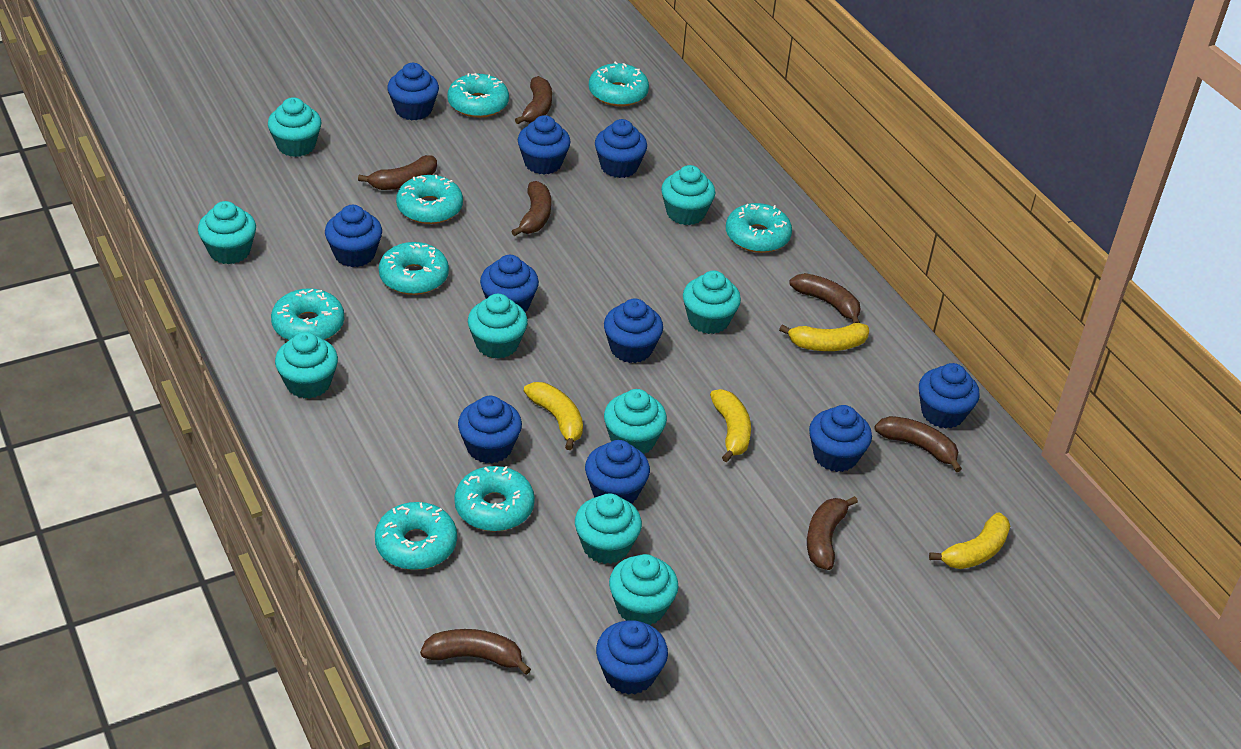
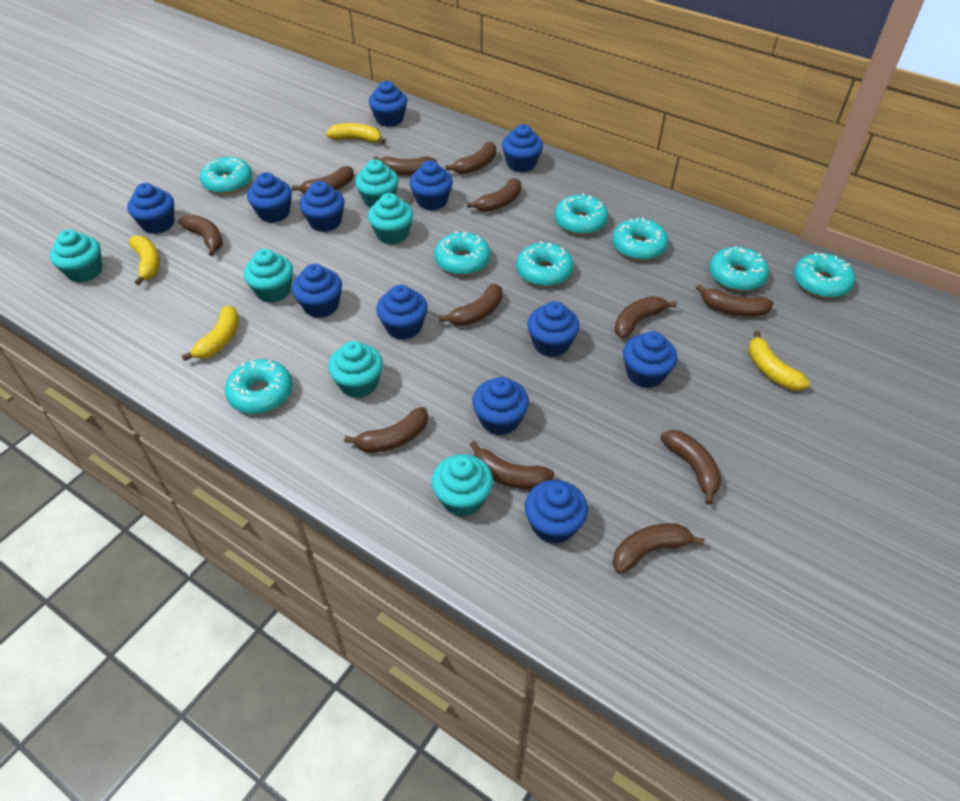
blue cupcake: [325,205,382,267] [387,63,439,120] [458,396,522,464] [480,255,539,312] [518,115,571,174] [585,440,650,504] [595,119,647,178] [596,621,668,695] [604,298,663,363] [809,405,872,472] [919,363,980,429] = 11 -> [127,183,174,234] [247,172,292,223] [292,264,342,318] [300,181,344,232] [369,81,407,127] [376,285,428,340] [409,160,453,211] [472,377,529,435] [502,124,543,172] [525,480,588,544] [527,301,580,357] [623,331,677,388] = 12
brown banana: [358,155,437,190] [420,629,531,675] [511,181,551,236] [515,76,552,124] [789,273,861,323] [807,496,858,570] [874,416,962,472] = 7 -> [178,214,223,256] [292,166,354,194] [344,407,428,453] [373,156,437,175] [439,284,502,326] [445,142,496,174] [467,178,521,212] [470,441,554,489] [612,523,705,574] [615,296,677,338] [660,430,721,505] [696,284,774,317] = 12
turquoise cupcake: [198,201,256,264] [268,97,322,157] [275,332,338,399] [468,294,528,359] [575,493,642,564] [604,389,667,454] [609,554,679,625] [661,165,715,225] [683,271,741,334] = 9 -> [50,230,102,283] [244,249,293,303] [328,341,383,398] [355,159,399,208] [368,193,413,245] [432,454,493,516] = 6

